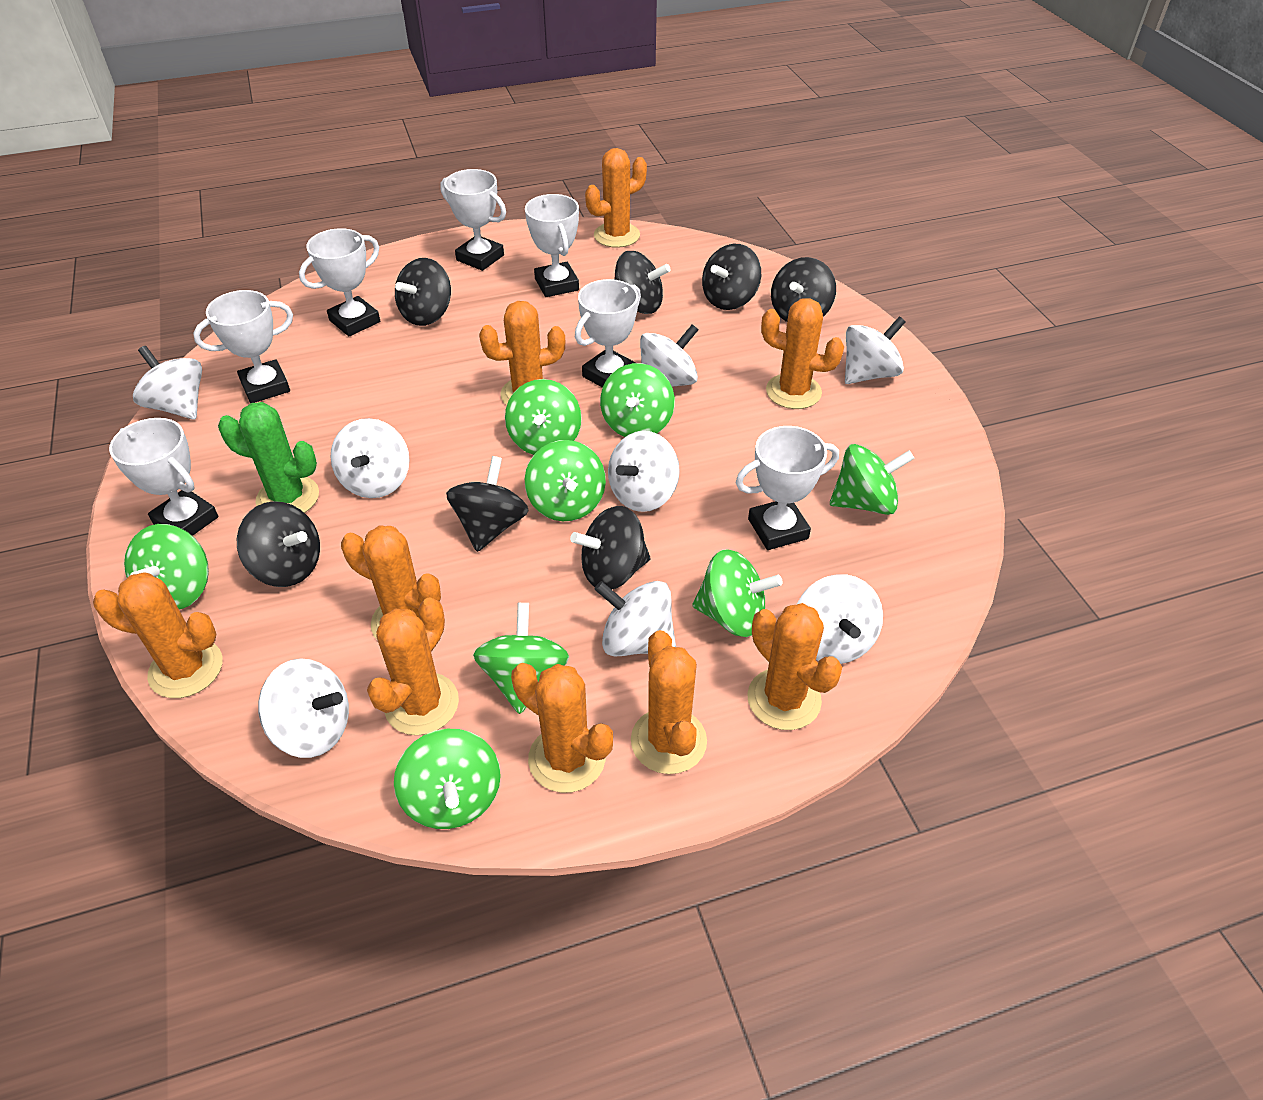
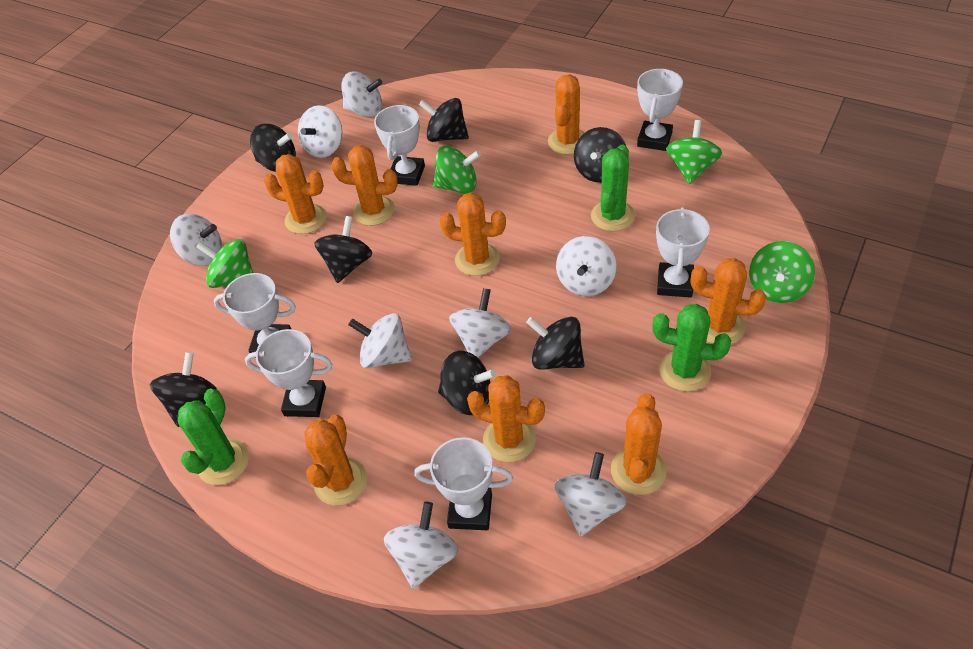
green cactus: [218,402,319,513] = 1 -> [178,388,249,485] [591,145,635,231] [652,304,731,392] = 3
green spinning top: [124,524,209,610] [394,729,501,829] [473,603,569,714] [505,379,582,455] [525,440,606,521] [600,363,675,437] [692,549,783,637] [830,444,915,515] = 8 -> [196,239,253,288] [433,146,481,194] [666,120,722,184] [749,241,815,303] = 4
orange cactus: [93,572,222,698] [341,526,441,639] [367,597,459,735] [479,301,565,405] [511,663,613,793] [585,148,647,248] [631,630,707,774] [747,603,842,730] [761,298,844,409] = 9 -> [264,154,327,234] [304,415,367,506] [331,145,398,226] [440,193,506,276] [467,375,545,462] [548,74,584,155] [611,393,667,495] [691,258,766,344] = 8
white trophy: [109,418,218,536] [193,290,293,403] [299,228,380,336] [440,169,506,271] [525,194,579,297] [575,279,641,388] [735,426,839,550] = 7 -> [213,273,296,358] [245,329,332,417] [374,104,425,186] [414,437,513,530] [637,69,683,151] [656,207,710,298] = 6

